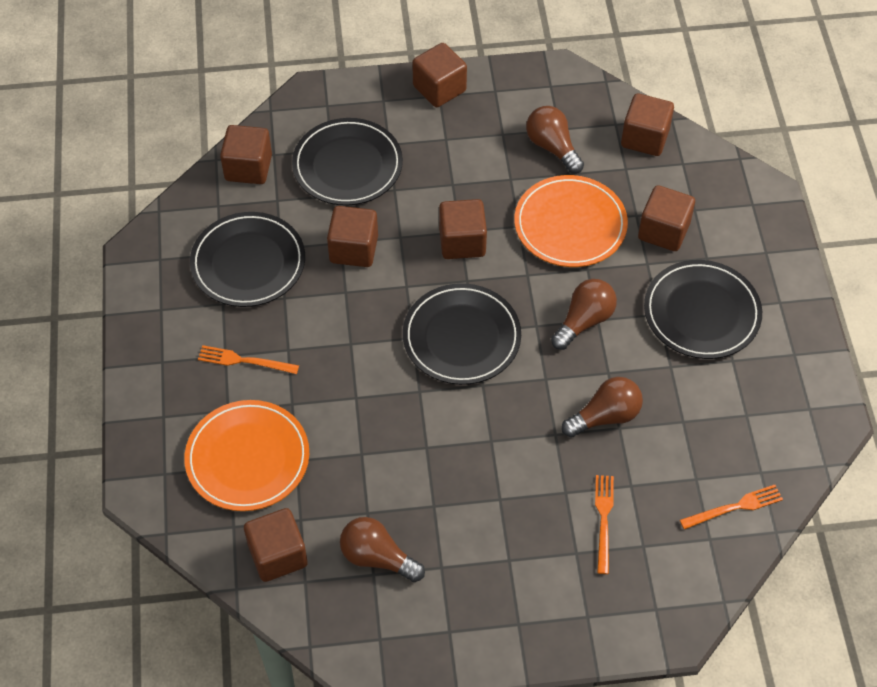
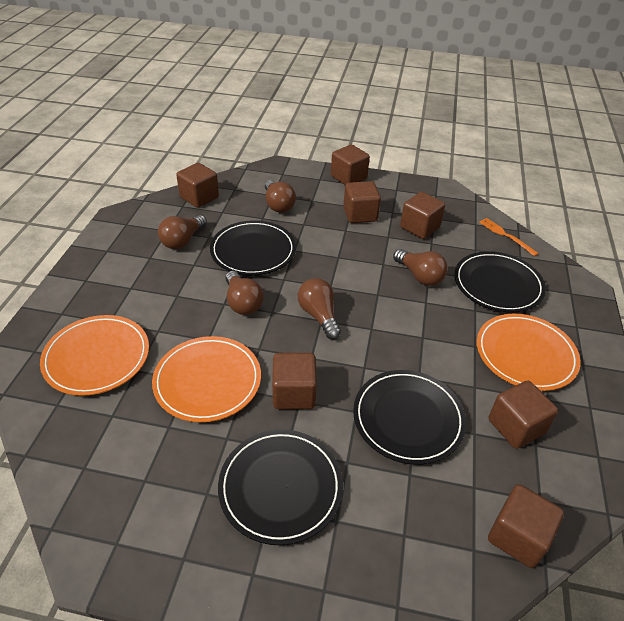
brown light bulb: [340,517,425,582] [526,106,584,174] [551,279,617,350] [562,377,643,438] = 4 -> [158,215,207,249] [225,271,264,315] [265,180,296,213] [298,278,341,340] [393,249,448,286] = 5
orange fork: [198,345,299,374] [595,475,614,574] [680,485,783,529] = 3 -> [479,218,539,256] = 1
orange plate: [184,400,309,511] [514,175,628,267] = 2 -> [40,315,149,396] [152,336,261,422] [477,314,581,391] = 3

